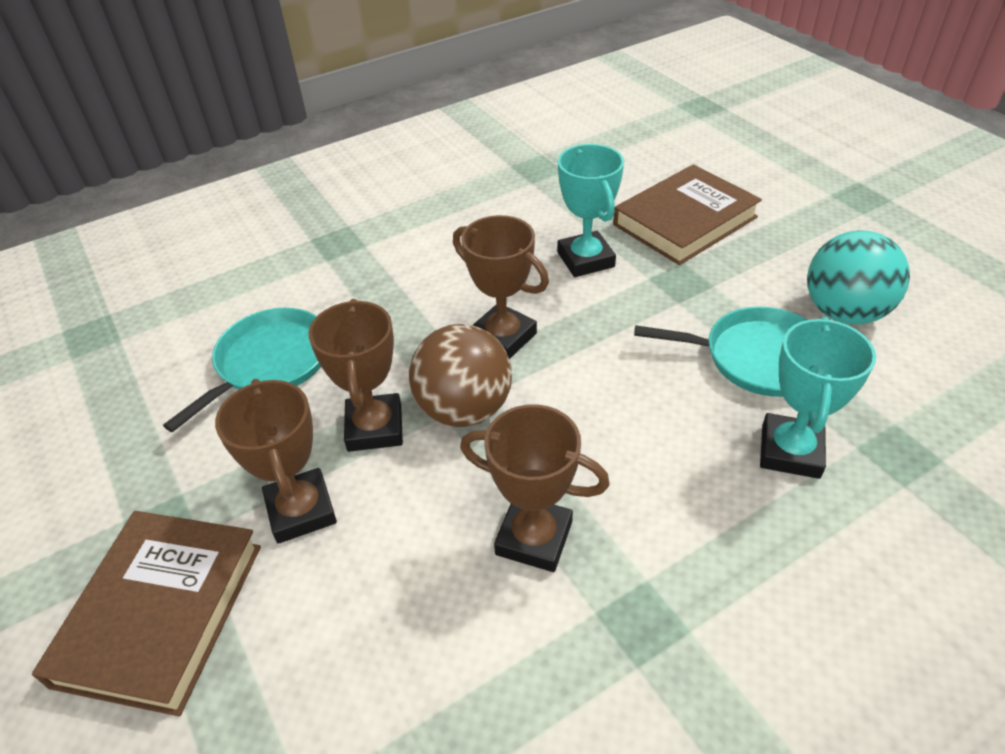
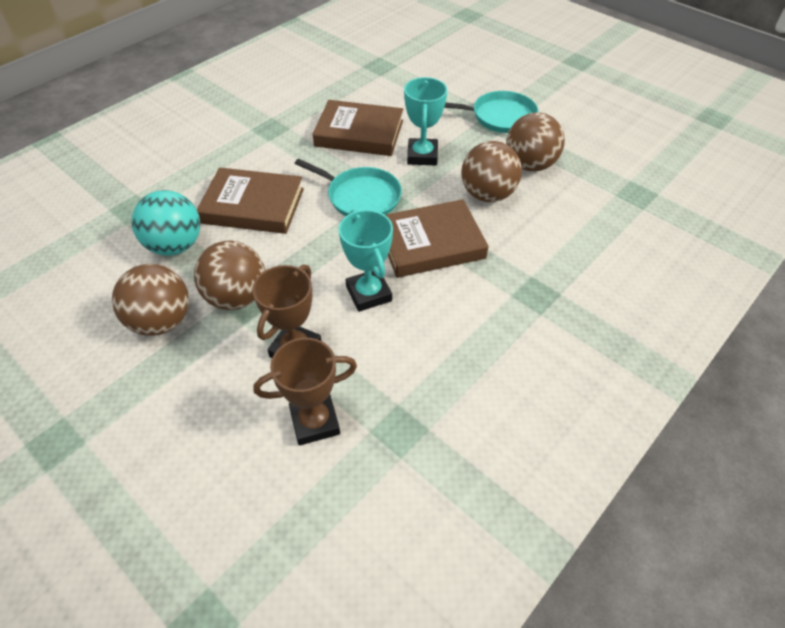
brown ball: [409,324,512,427] = 1 -> [112,264,189,336] [194,241,265,310] [461,141,522,202] [506,112,565,171] = 4
brown book: [32,511,261,716] [613,164,762,265] = 2 -> [197,168,304,234] [313,100,403,156] [386,199,489,278] = 3
brown trophy: [215,379,337,544] [308,299,403,452] [453,215,549,359] [460,404,610,572] = 4 -> [252,264,322,358] [253,338,357,446] = 2

